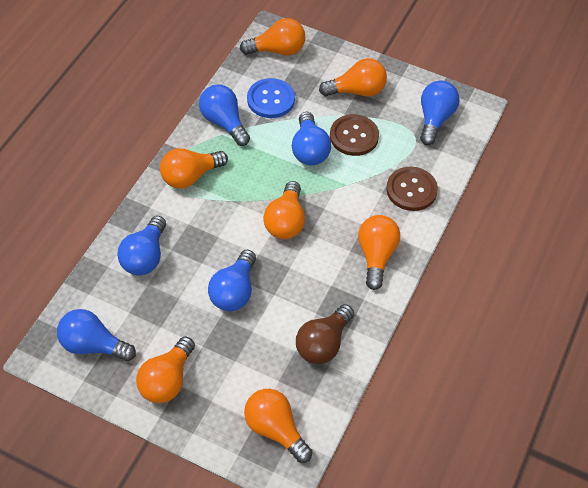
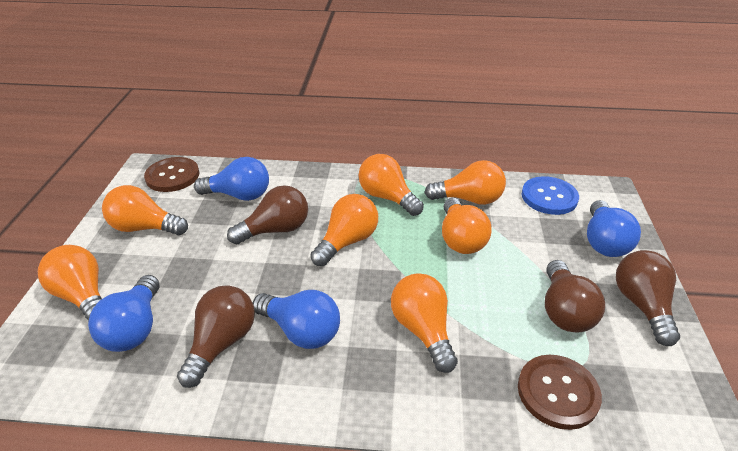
blue light bulb: [57,309,136,362] [117,216,166,275] [199,85,250,146] [208,250,256,311] [292,112,331,165] [420,80,459,145] = 6 -> [88,275,160,352] [194,157,269,201] [253,290,340,349] [587,200,641,257] = 4
brown light bulb: [296,304,354,364] = 1 -> [177,285,255,388] [227,185,308,245] [545,260,605,333] [616,250,680,346] = 4

